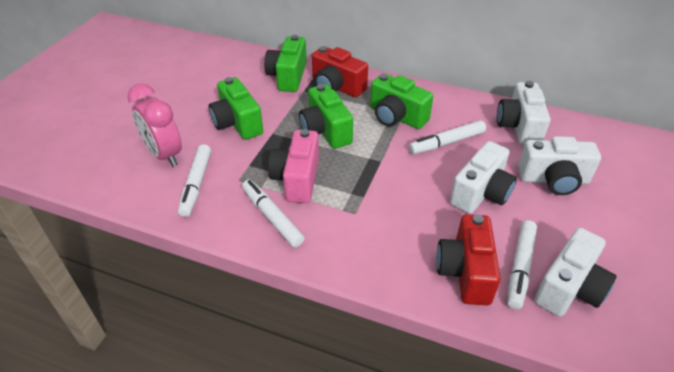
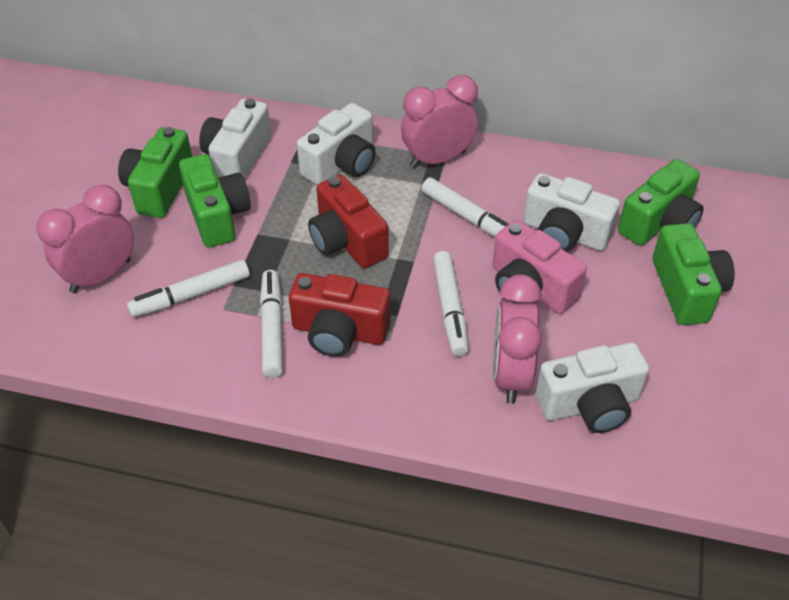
pink clock: [128,83,182,167] = 1 -> [36,185,134,293] [401,75,478,168] [493,274,542,404] = 3

